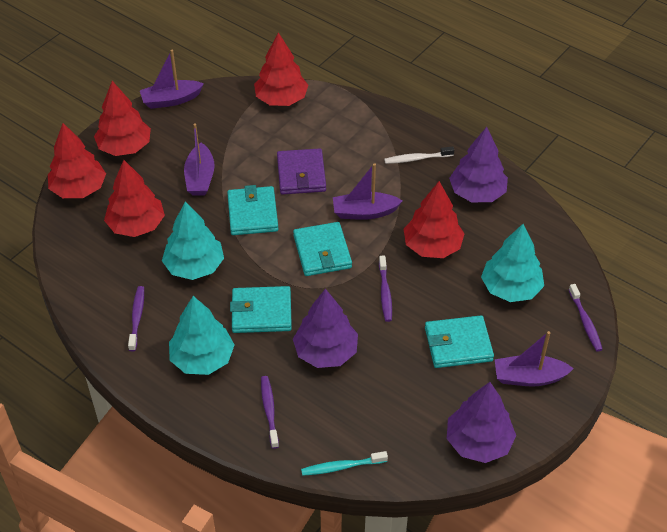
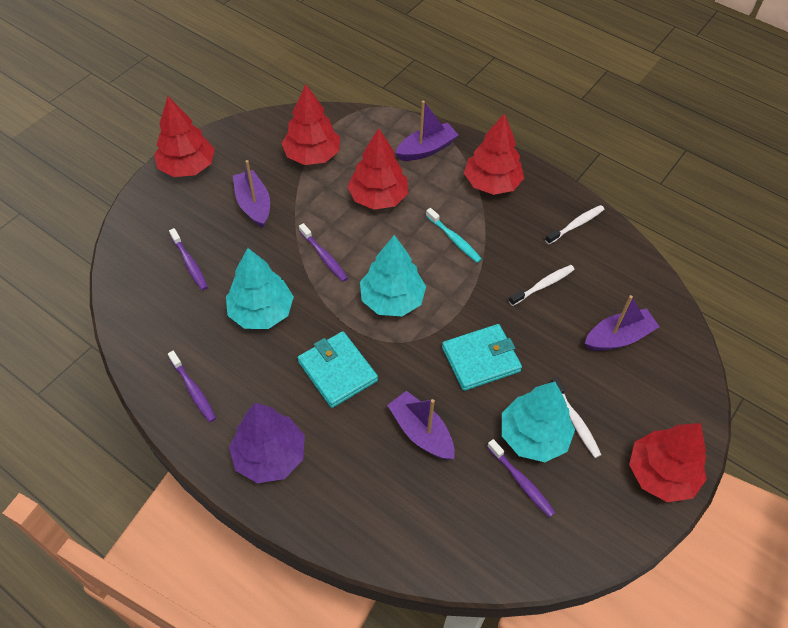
purple tree: [293,289,358,368] [447,382,516,463] [449,127,508,202] = 3 -> [229,403,305,483] = 1
purple wallet: [277,148,326,195] = 1 -> none = 0
turquoise wallet: [227,185,278,235] [230,286,292,333] [293,222,352,276] [425,315,494,368] = 4 -> [298,331,378,408] [442,324,522,391] = 2
white toothbrush: [384,146,454,164] = 1 -> [509,265,575,306] [545,205,604,244] [551,377,601,458] = 3

